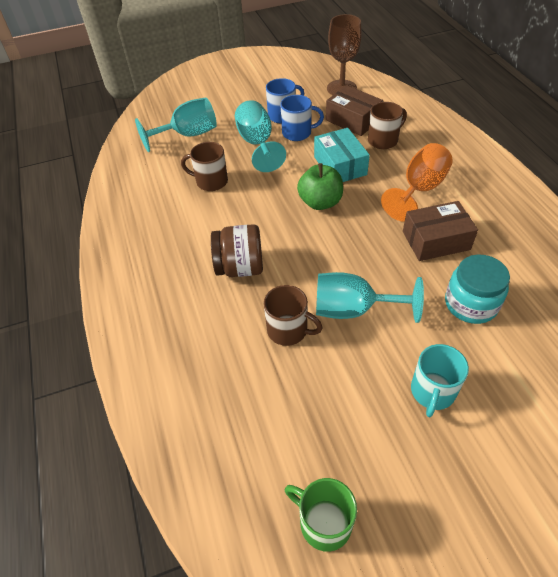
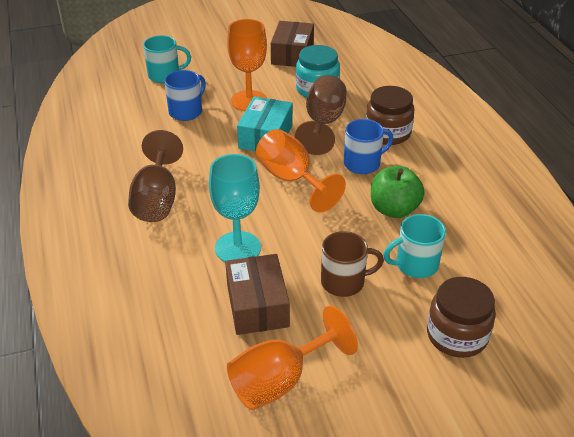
brown goblet: [327,14,362,95] = 1 -> [128,130,183,222] [295,75,347,155] = 2
brown jar: [211,224,263,277] = 1 -> [366,86,414,145] [427,277,496,358] = 2
brown mug: [181,142,228,191] [264,285,323,346] [368,102,407,149] = 3 -> [321,231,384,297] = 1
green mug: [285,478,357,552] = 1 -> none = 0
orange goblet: [381,143,453,222] = 1 -> [227,19,267,111] [227,306,358,410] [256,129,346,213] = 3
turquoise goblet: [135,98,217,152] [235,100,286,172] [316,272,424,323] = 3 -> [209,154,261,262] = 1
turquoise mug: [411,344,469,417] = 1 -> [143,35,191,83] [383,214,446,278] = 2

